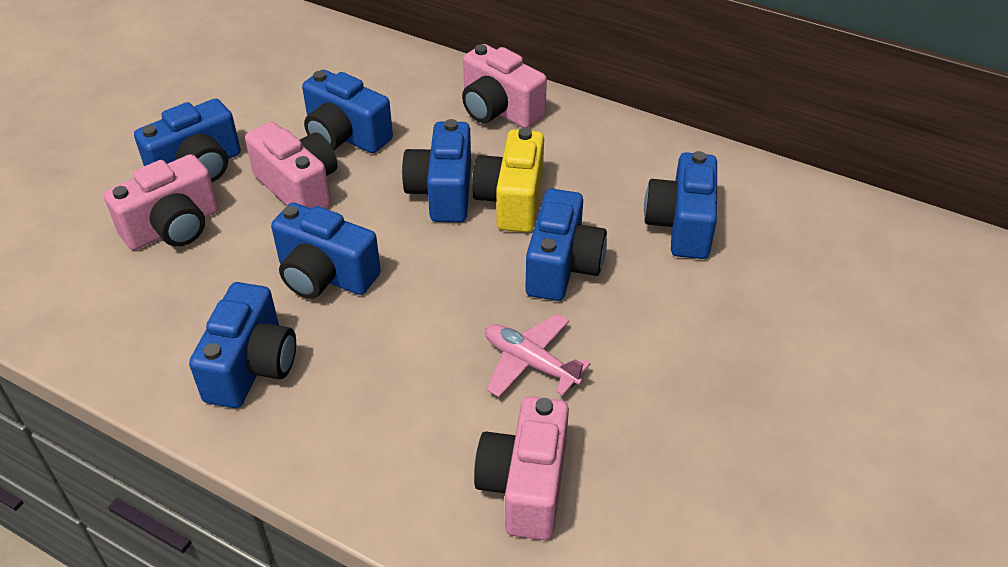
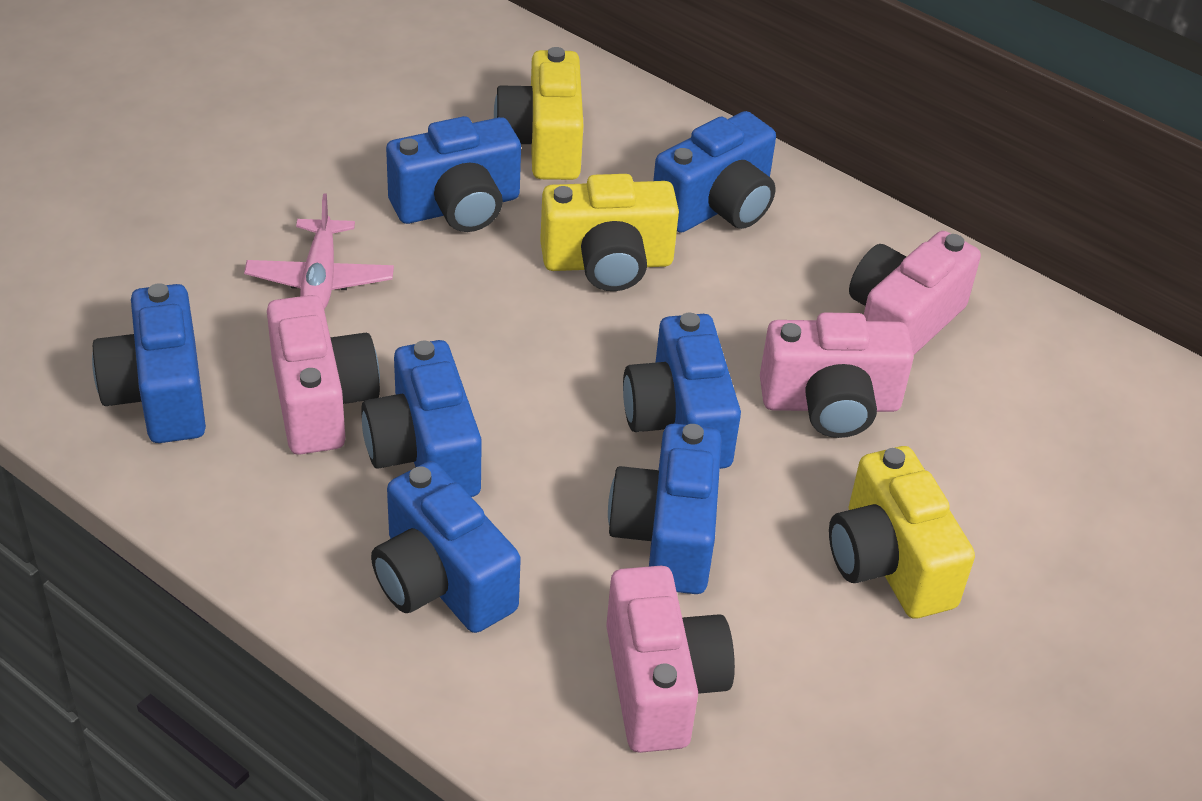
yellow camera: [472,128,544,233] = 1 -> [494,47,584,180] [540,174,679,291] [829,446,975,619] = 3

